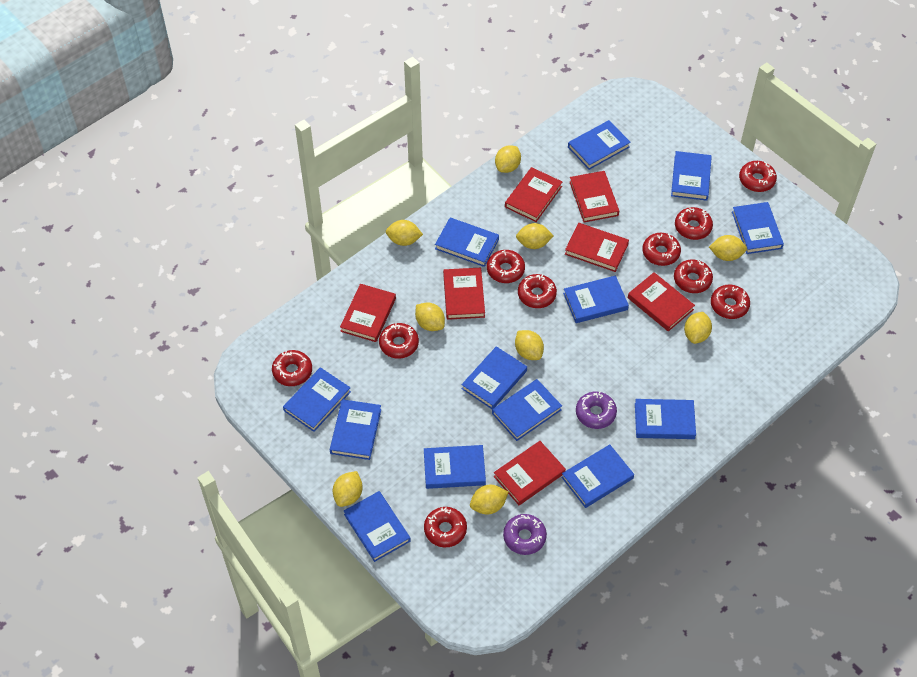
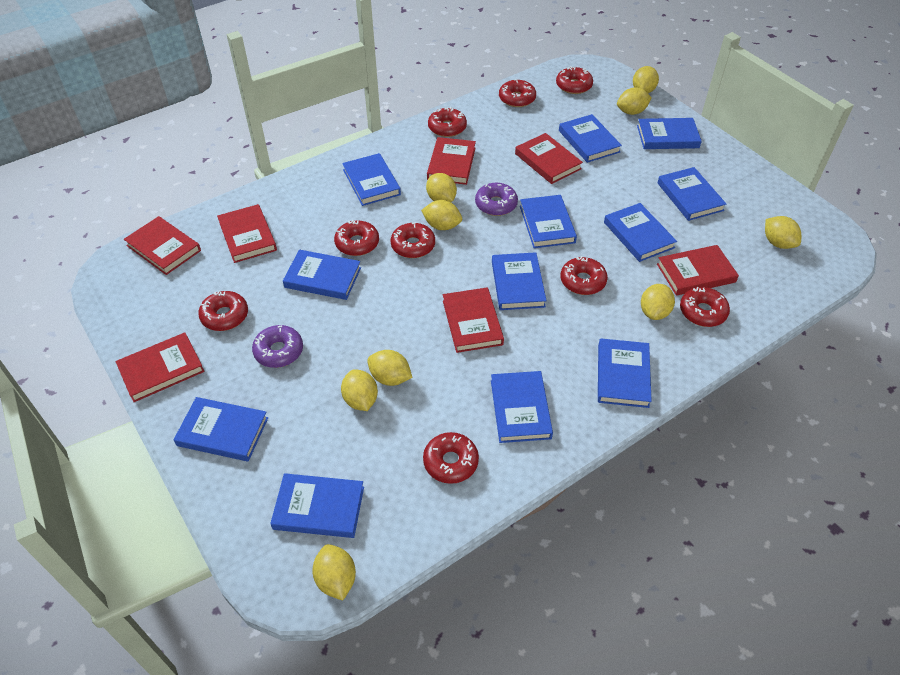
blue book: [283,367,351,432] [330,399,381,460] [344,491,411,562] [424,445,486,489] [435,218,499,267] [461,346,527,409] [492,379,562,441] [561,444,634,508] [563,276,629,323] [568,120,631,170] [635,399,696,439] [671,151,712,201] [732,202,784,254] = 13 -> [174,397,268,462] [270,473,364,538] [283,250,361,300] [342,153,401,206] [491,371,553,443] [492,252,547,310] [520,195,577,248] [559,114,622,163] [598,338,652,408] [604,203,677,262] [637,118,702,149] [658,167,726,221] = 12
red donut: [272,350,312,386] [379,323,419,359] [424,507,467,547] [487,250,525,283] [518,274,557,308] [642,233,681,266] [674,259,713,293] [675,207,713,240] [711,285,750,319] [739,161,777,192] = 10 -> [198,291,248,331] [334,220,379,256] [391,222,435,258] [423,432,479,484] [428,107,467,137] [499,79,536,107] [556,66,593,94] [560,256,608,295] [680,287,730,327] = 9

